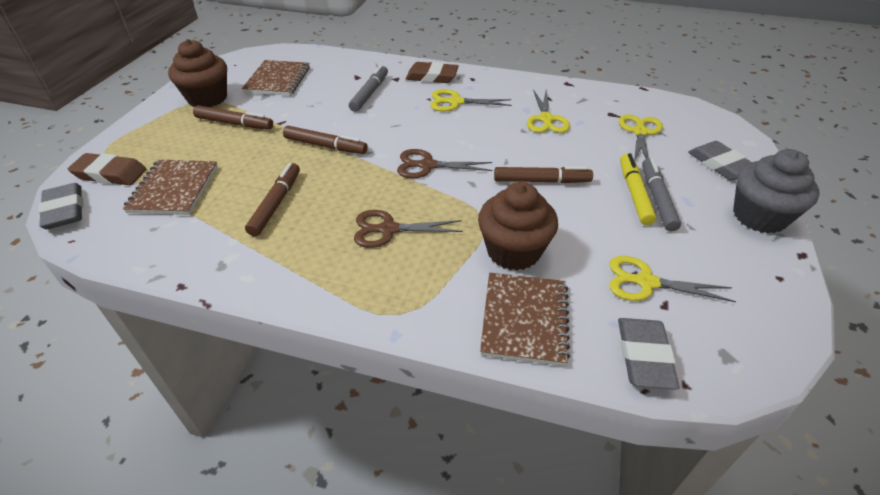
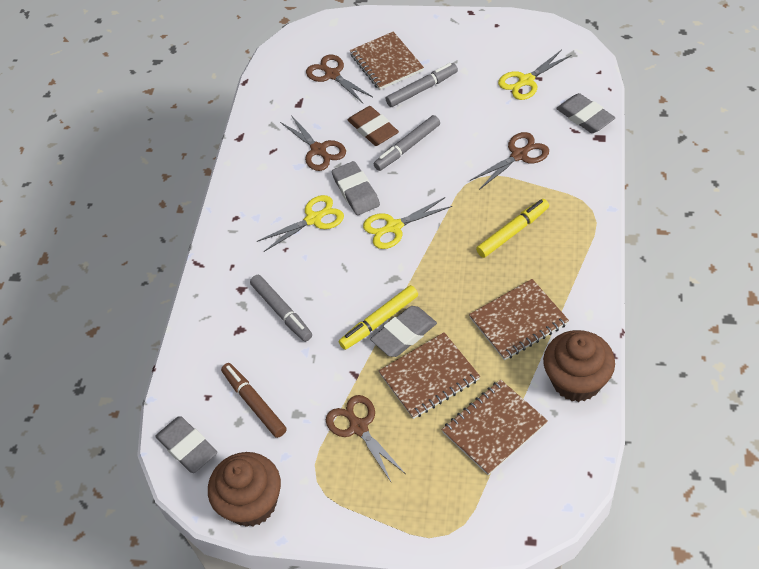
brown eraser: [68,153,146,185] [406,62,459,83] = 2 -> [348,106,399,146] = 1
brown marker: [193,105,273,130] [245,163,300,236] [283,126,368,154] [494,166,593,183] = 4 -> [221,363,287,438] = 1
brown notebook: [123,160,218,215] [242,60,310,96] [480,273,570,366] = 3 -> [350,32,424,90] [379,332,480,419] [442,379,548,475] [469,279,569,360] = 4
brown scissors: [354,210,463,248] [397,149,492,178] = 2 -> [280,115,346,171] [306,55,373,103] [326,395,406,482] [470,132,549,190] = 4
grey cupcake: [733,149,819,233] = 1 -> none = 0
grey eraser: [38,183,83,229] [618,318,680,390] [688,141,752,180] = 3 -> [155,416,217,473] [332,161,380,215] [370,306,437,357] [556,93,615,133] = 4
grey marker: [349,65,388,112] [642,158,681,231] = 2 -> [250,275,312,342] [374,115,440,171] [386,63,458,107] = 3
yellow marker: [620,153,656,225] = 1 -> [339,285,418,350] [476,199,549,258] = 2
yellow scissors: [430,89,512,112] [527,89,570,133] [609,256,736,302] [619,114,663,161] = 4 -> [257,195,344,252] [363,197,452,249] [498,50,572,100] = 3

